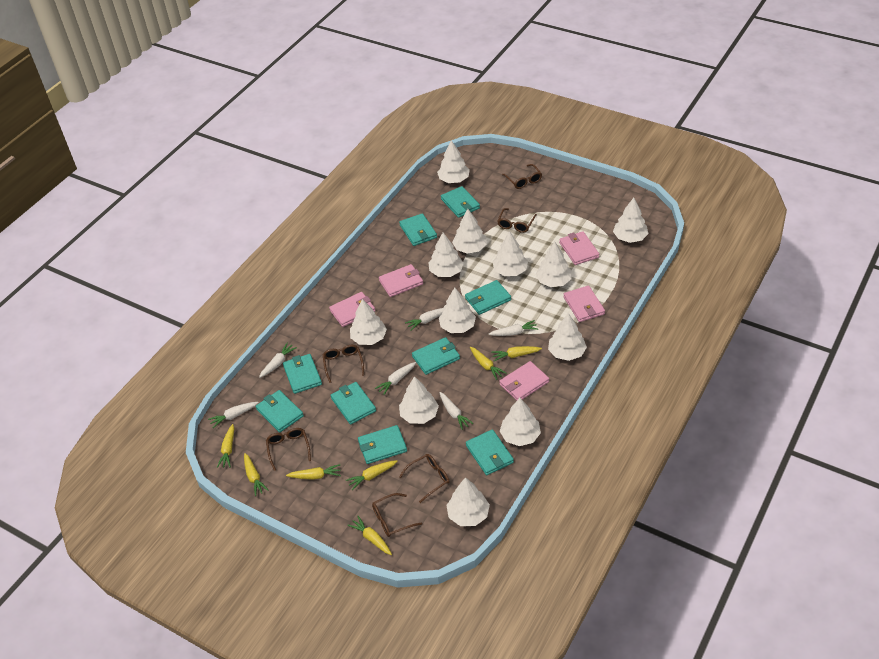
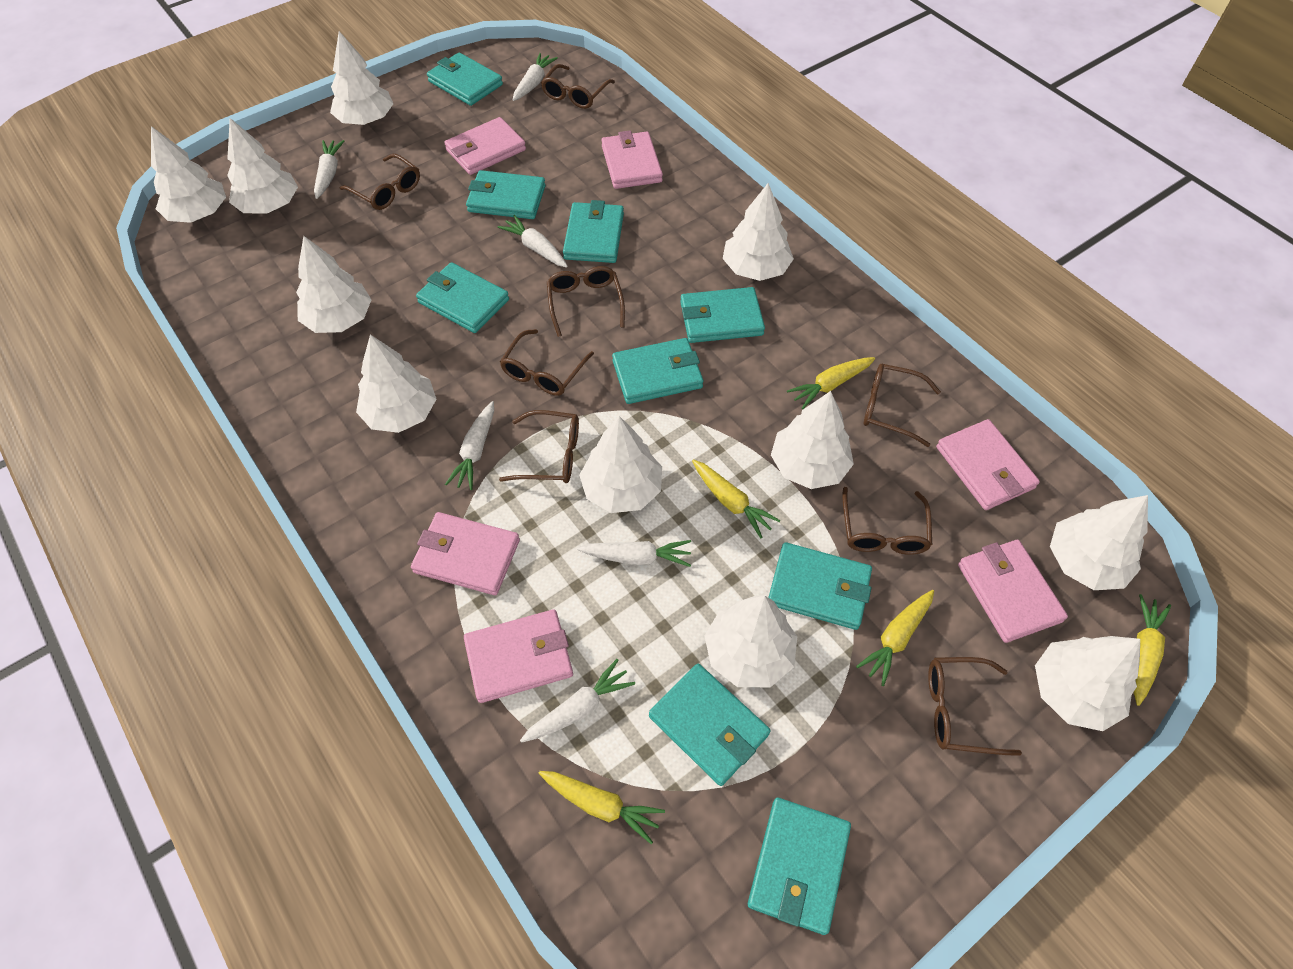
brown glasses: [266,428,311,471] [323,345,364,383] [372,493,422,537] [399,454,449,503] [497,208,537,233] [502,164,542,189] = 6 -> [340,154,420,210] [499,410,579,483] [500,329,594,396] [541,64,615,109] [547,266,625,337] [842,487,932,555] [864,364,941,447] [928,657,1022,756] = 8
pink wallet: [329,292,375,327] [379,264,423,297] [499,361,549,401] [559,231,599,265] [563,285,605,322] = 5 -> [411,512,520,595] [444,117,526,175] [464,609,573,703] [601,131,663,189] [936,419,1040,510] [958,540,1068,643] = 6
white tree: [350,299,387,345] [399,376,439,424] [428,233,464,277] [437,140,470,183] [439,287,476,333] [446,477,490,526] [452,209,487,254] [492,231,528,276] [500,398,541,446] [536,242,572,287] [548,313,587,361] [613,198,648,243] = 12 -> [151,126,226,223] [227,118,298,213] [296,236,372,333] [330,31,393,125] [356,335,437,433] [579,416,662,513] [705,595,797,687] [723,183,794,281] [771,391,854,489] [1035,636,1140,731] [1050,495,1148,590] = 11
yellow carrot: [217,424,234,468] [244,453,269,496] [286,464,341,480] [346,460,398,490] [347,516,392,555] [470,347,507,380] [491,346,542,361] = 7 -> [539,771,665,844] [692,459,781,539] [787,357,875,409] [856,590,934,686] [1133,594,1171,706] = 5

